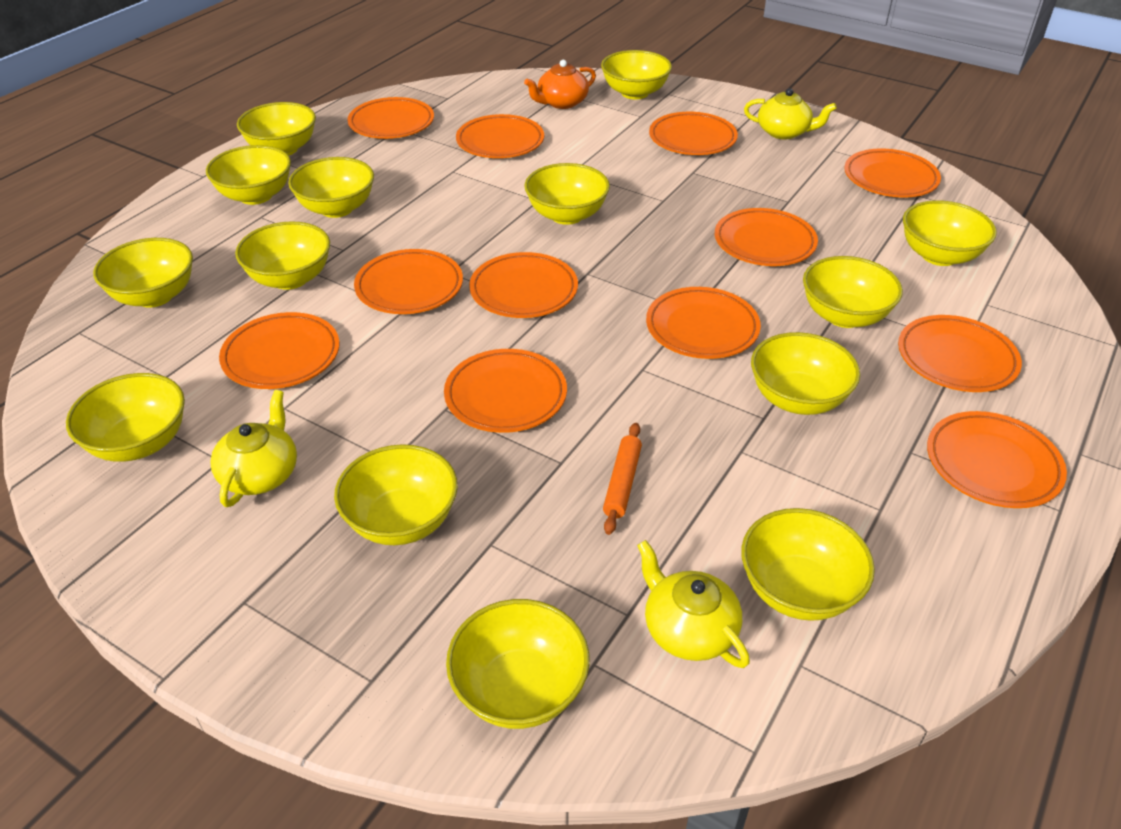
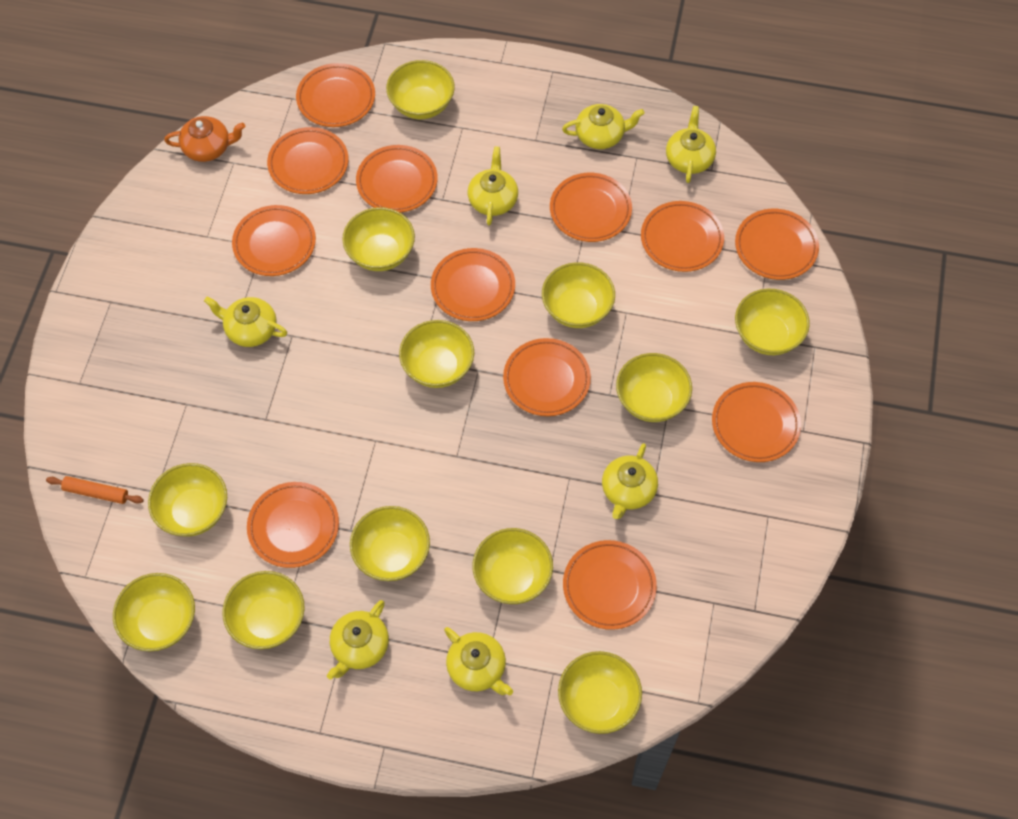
yellow bowl: [66,373,185,462] [93,238,193,308] [206,145,291,205] [235,221,330,290] [237,102,316,156] [288,157,374,218] [334,444,458,545] [446,599,590,729] [524,163,610,225] [601,50,672,100] [741,508,875,621] [751,332,860,415] [803,256,903,328] [903,200,997,266] = 14 -> [113,573,195,652] [148,463,227,537] [222,571,305,649] [342,207,415,271] [350,506,430,581] [386,60,455,119] [399,320,474,388] [473,528,553,604] [542,262,615,328] [558,651,642,734] [616,353,692,422] [735,289,810,355] = 12
yellow teapot: [210,390,297,507] [637,540,750,668] [744,88,837,139] = 3 -> [204,297,287,347] [327,600,389,680] [444,627,513,696] [468,146,518,225] [562,104,645,149] [602,443,658,519] [666,106,716,183] = 7

